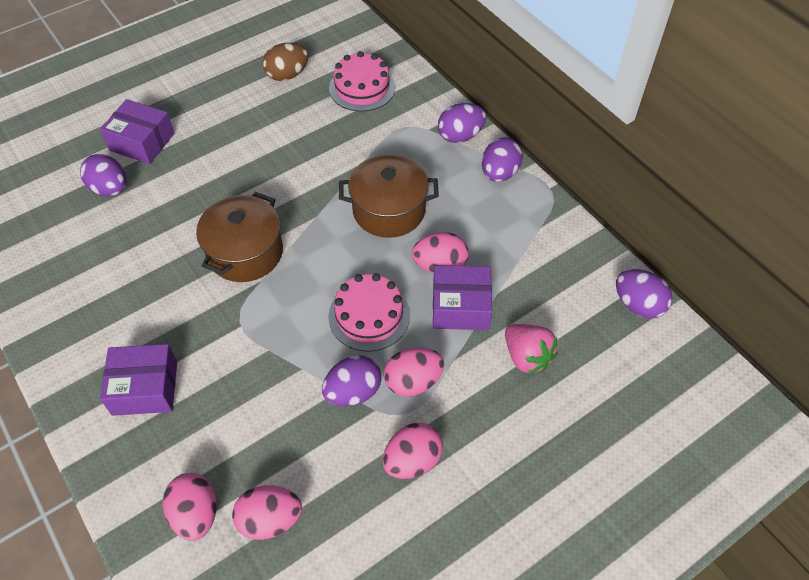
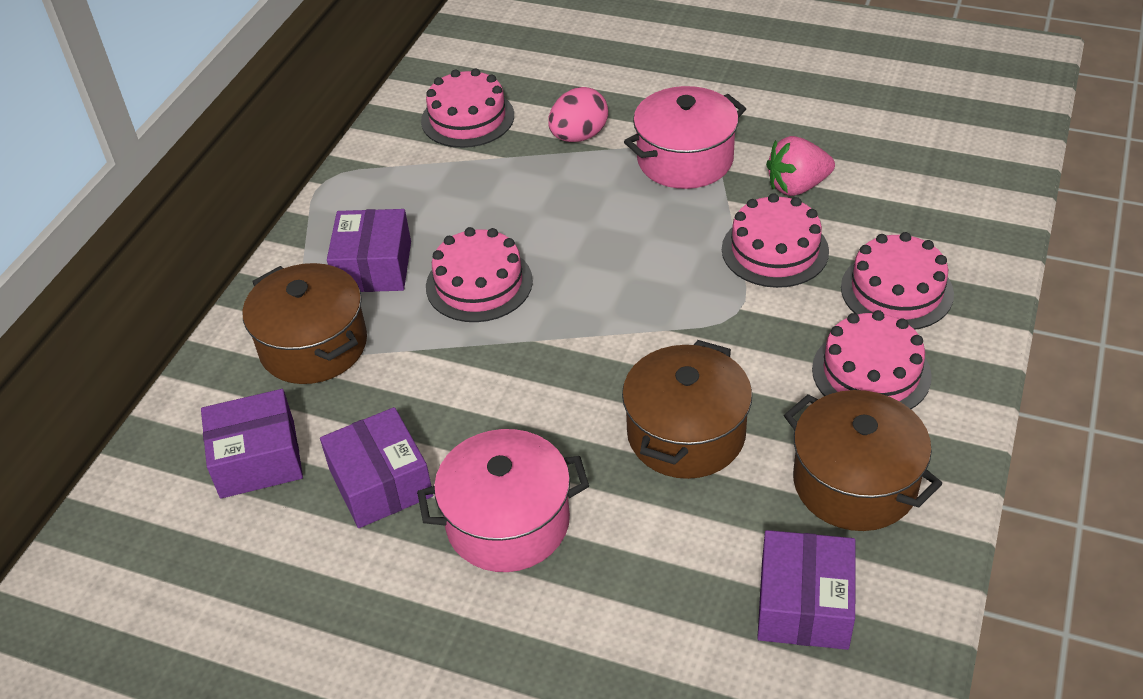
brown egg: [263,43,309,81] = 1 -> none = 0
brown pot: [196,192,283,282] [339,154,439,238] = 2 -> [242,263,367,384] [622,340,752,479] [784,390,942,531] = 3
pink cake: [328,273,410,352] [329,51,395,112] = 2 -> [421,68,514,148] [426,227,533,322] [722,193,829,288] [812,310,932,409] [841,232,954,330] = 5
pink egg: [163,473,217,541] [232,485,302,540] [383,423,443,479] [384,347,444,397] [412,232,468,273] = 5 -> [548,87,608,142] = 1
pink pot: none = 0 -> [417,429,589,572] [624,86,746,189] = 2
purple box: [100,99,174,164] [100,344,177,416] [433,265,492,330] = 3 -> [201,389,303,499] [320,407,433,528] [327,209,411,292] [757,530,855,650] = 4
purple egg: [80,154,127,196] [322,355,382,406] [438,103,486,143] [482,137,523,182] [616,269,673,319] = 5 -> none = 0

